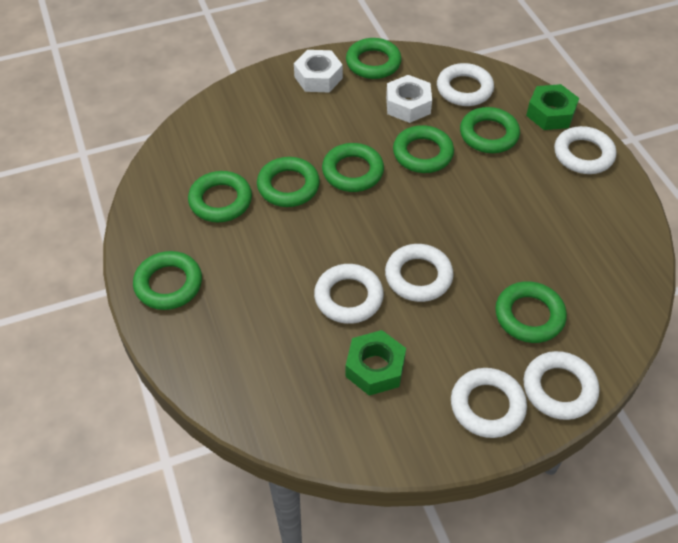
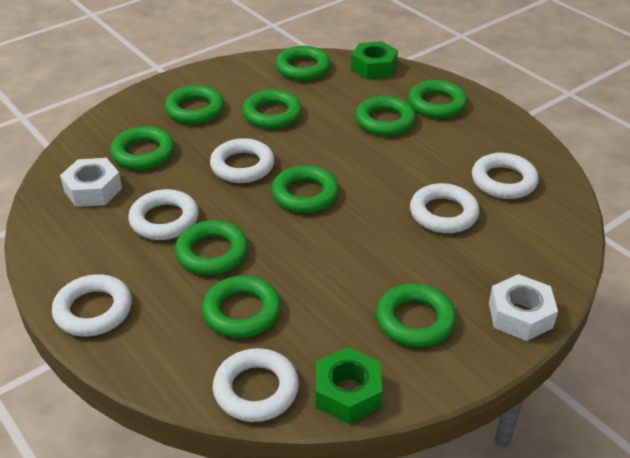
green ring: [133,251,202,310] [188,171,252,222] [257,157,320,207] [322,143,384,192] [346,38,402,79] [393,125,454,173] [460,107,520,153] [495,281,567,343] = 8 -> [110,126,174,170] [165,85,224,124] [175,220,248,275] [202,276,281,338] [242,89,302,129] [272,165,339,213] [275,46,330,80] [355,96,416,136] [376,284,456,347] [408,80,467,118] = 10

